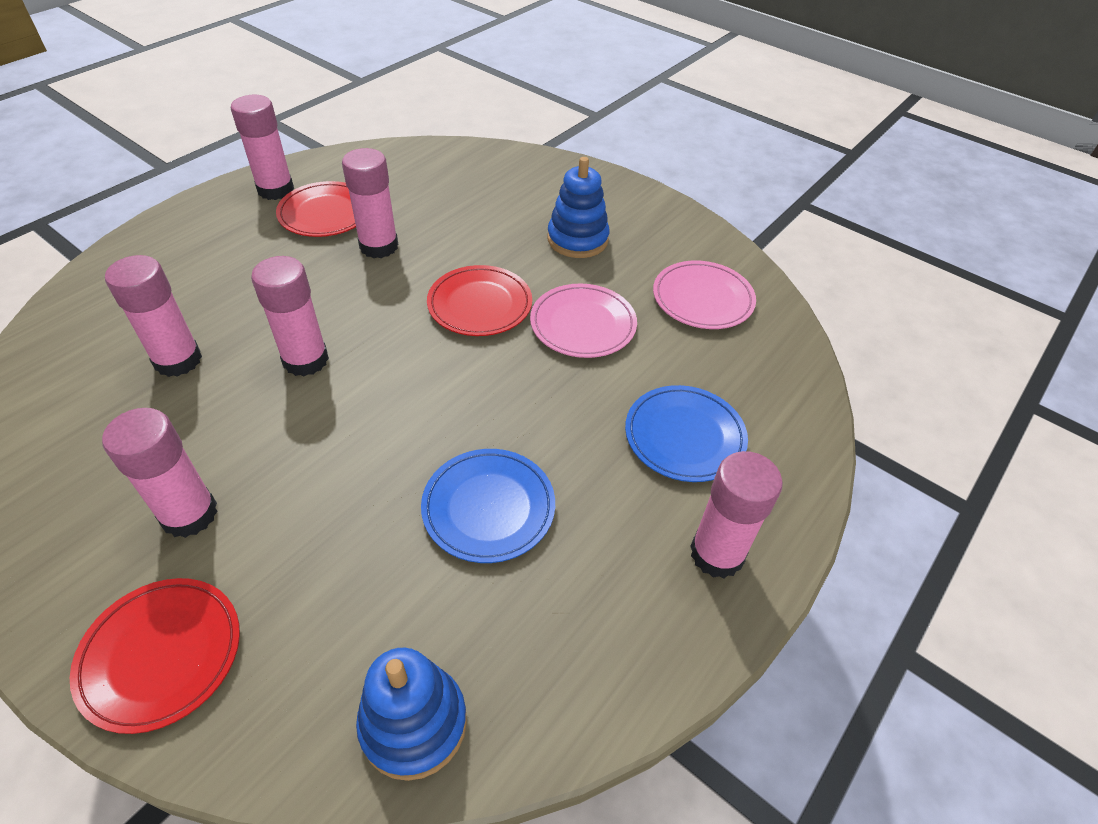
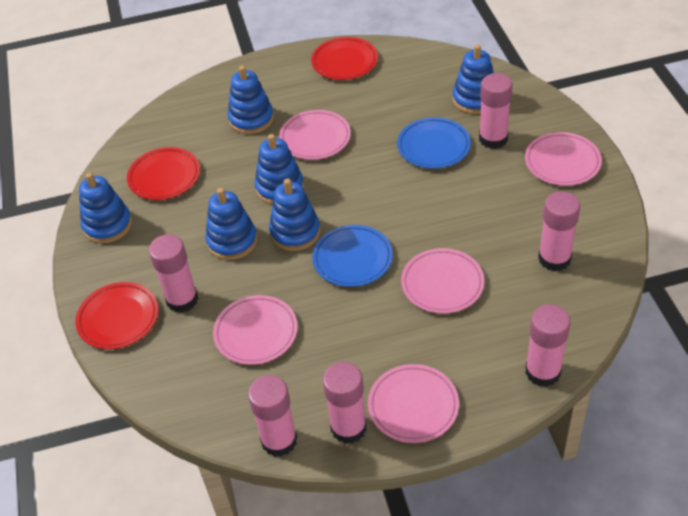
blue stacking toy: [356,648,467,781] [547,157,610,258] = 2 -> [79,173,132,243] [205,188,257,260] [228,66,274,134] [255,134,304,205] [269,179,320,251] [452,44,494,114] = 6
pink plate: [530,284,637,358] [653,261,756,329] = 2 -> [213,295,298,365] [279,110,351,160] [368,364,459,443] [401,248,484,313] [525,132,602,186] = 5

